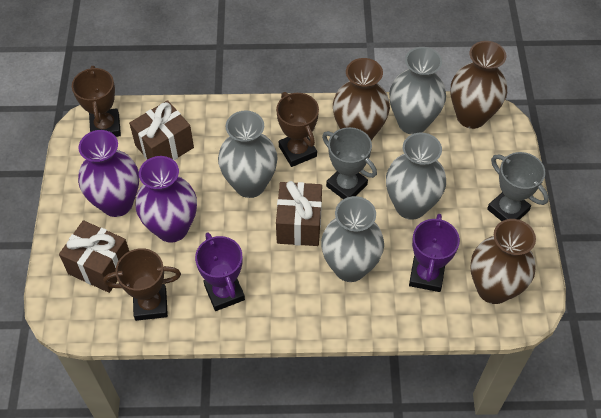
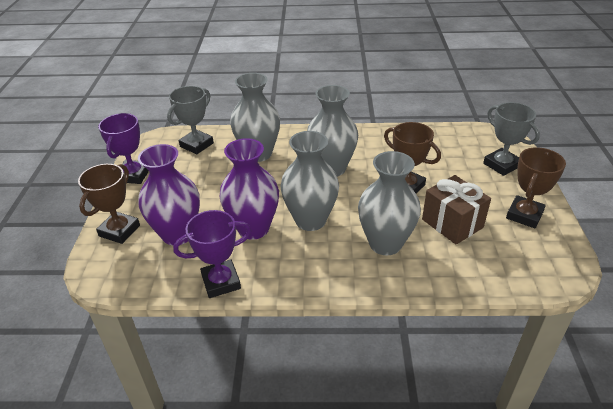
brown gift: [59,220,129,293] [129,100,194,160] [276,181,322,246] = 3 -> [422,175,491,245] = 1
brown vase: [333,58,390,140] [451,41,507,129] [470,219,536,304] = 3 -> none = 0

